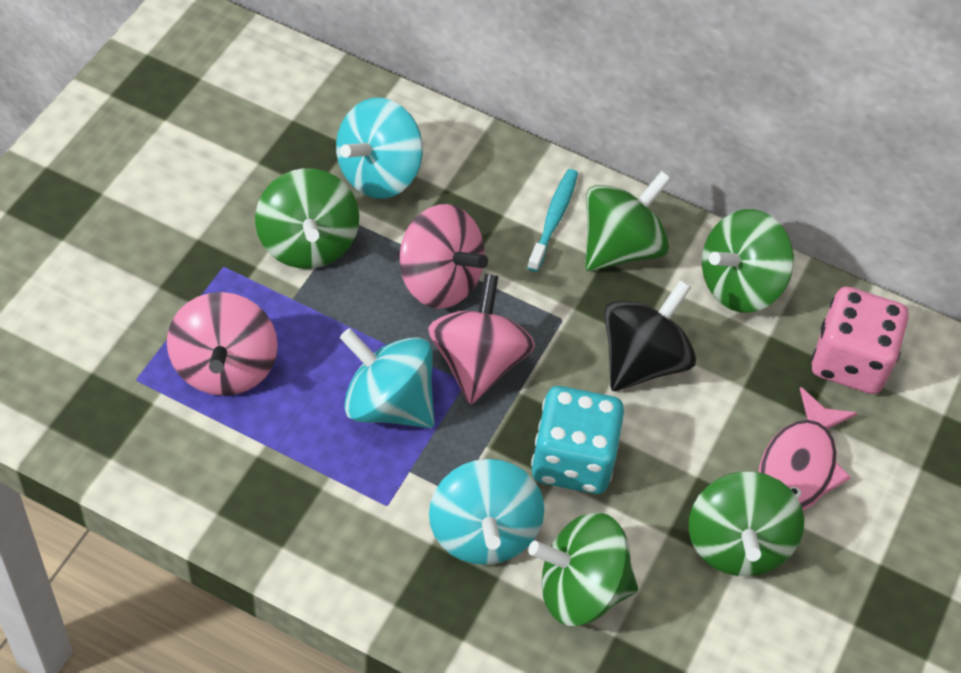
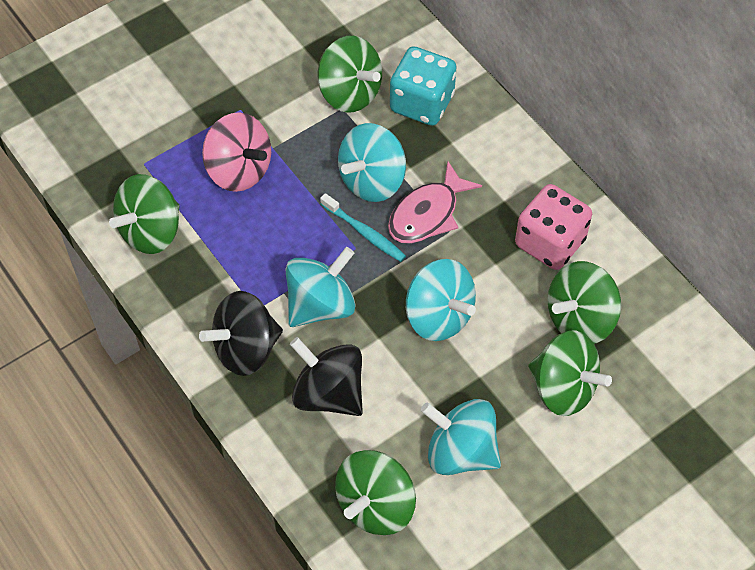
black spinning top: [604,280,696,391] = 1 -> [199,291,283,376] [290,337,363,416] = 2
pink spinning top: [167,292,278,396] [400,204,488,309] [428,274,535,405] = 3 -> [202,112,271,192] = 1
turquoise spinning top: [336,98,423,199] [340,328,435,428] [429,459,544,565] = 3 -> [285,247,356,327] [338,123,406,202] [406,259,476,341] [421,399,501,475] = 4

